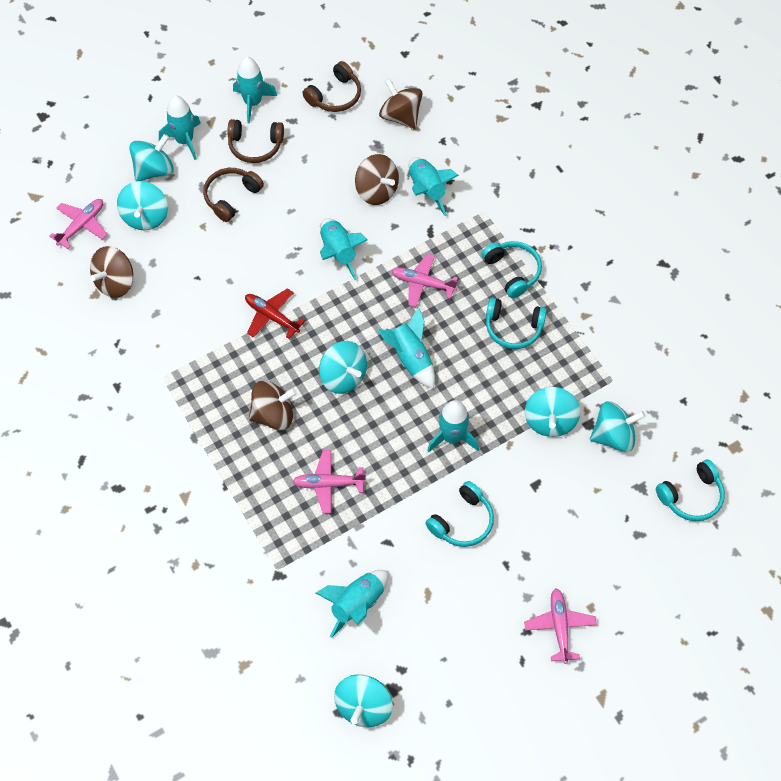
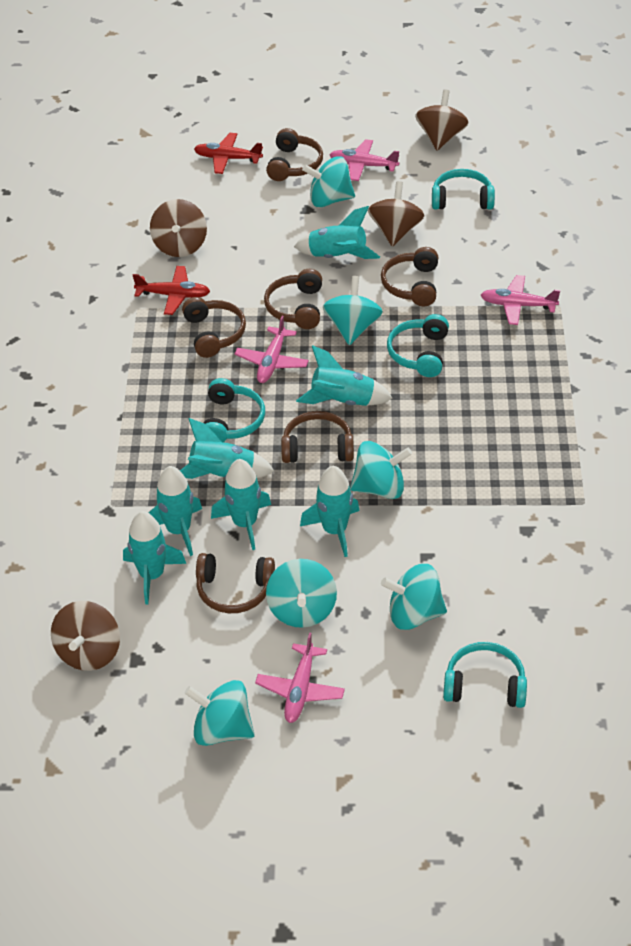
brown headphones: [203,168,264,222] [227,119,284,163] [303,61,361,112] = 3 -> [182,297,246,358] [196,553,275,613] [264,269,322,329] [266,128,323,181] [281,411,354,463] [381,247,438,306] = 6
red plane: [245,288,305,339] = 1 -> [133,266,210,315] [194,133,263,174] = 2

